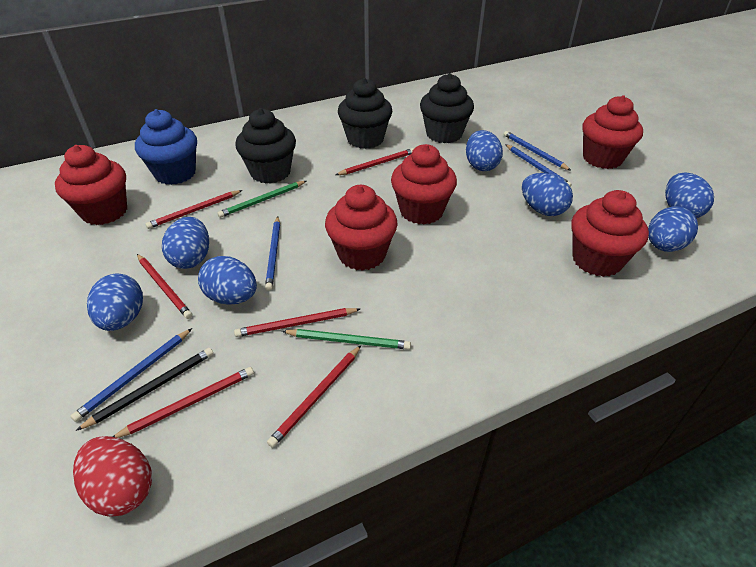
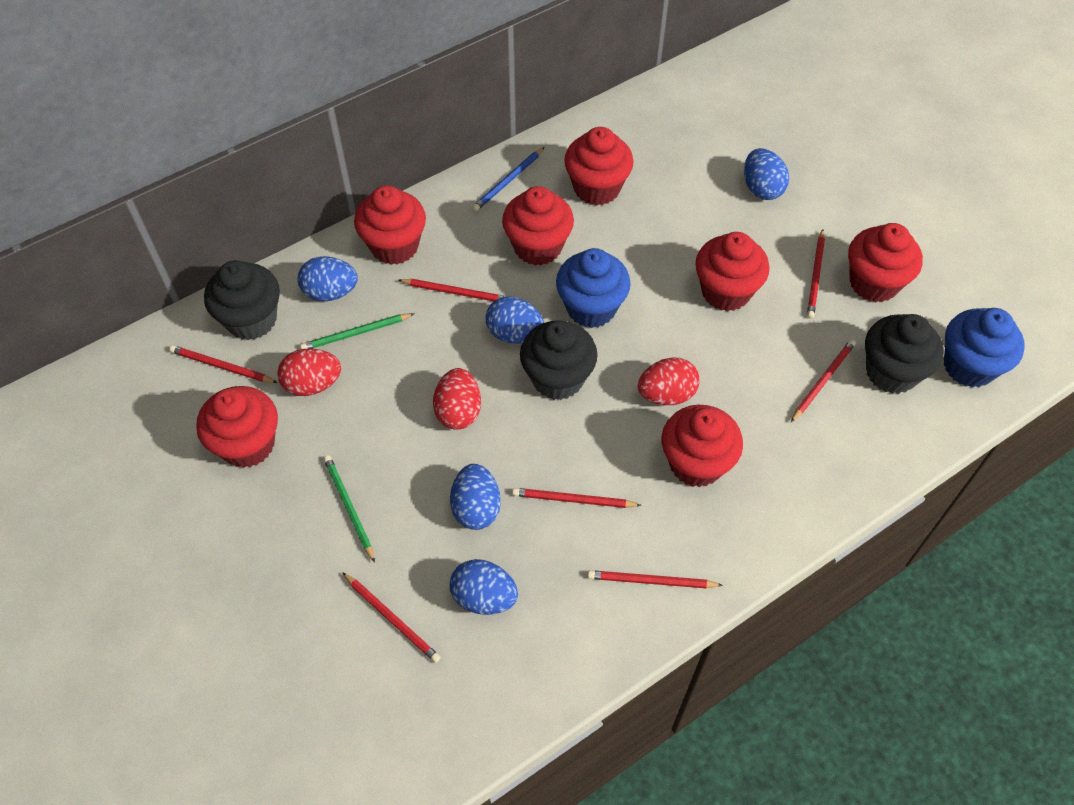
black pencil: [76,348,213,431] = 1 -> none = 0
blue cupcake: [135,109,197,185] = 1 -> [556,248,631,328] [944,308,1025,388] = 2
blue egg: [87,274,143,331] [162,217,209,269] [198,256,257,304] [466,130,503,171] [522,173,573,216] [648,206,698,252] [665,173,714,218] = 7 -> [298,256,358,301] [450,464,501,530] [450,559,518,615] [486,296,544,344] [744,148,789,200] = 5
blue pencil: [71,328,192,422] [265,217,280,291] [504,131,571,171] [505,144,572,187] = 4 -> [472,147,544,211] = 1
red cupcake: [55,145,127,225] [325,185,398,271] [391,144,457,225] [571,190,649,277] [582,95,643,169] = 5 -> [196,386,278,468] [354,185,426,265] [502,186,574,265] [564,127,634,206] [662,405,743,487] [695,232,770,311] [848,223,923,302] = 7
red egg: [73,436,152,517] = 1 -> [277,349,341,396] [433,368,481,430] [638,358,699,405] = 3
red pencil: [113,367,254,438] [137,254,192,319] [145,190,242,229] [234,308,360,337] [267,345,361,448] [336,148,414,175] = 6 -> [169,345,278,383] [342,572,441,663] [399,279,508,301] [512,488,642,508] [588,570,723,588] [791,339,856,422] [807,229,825,318] = 7

